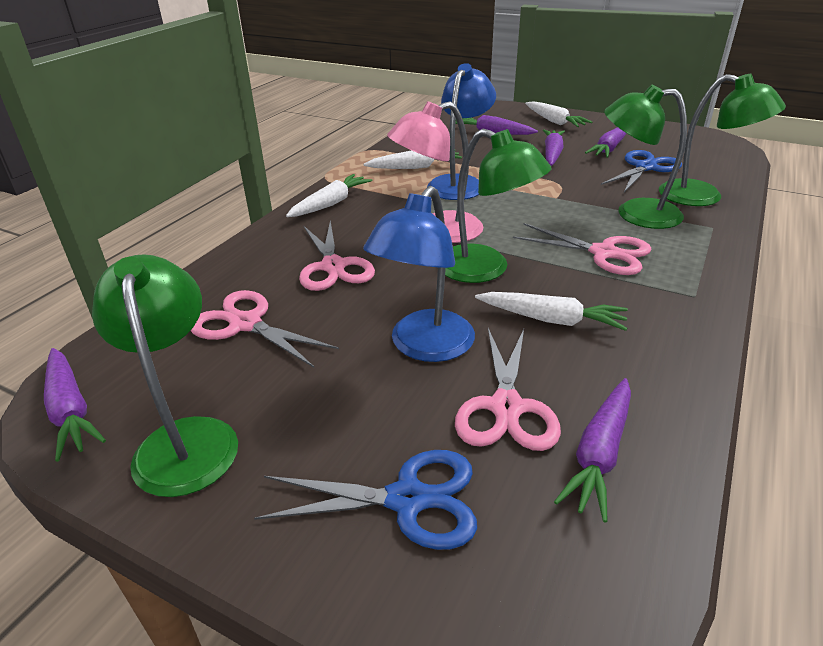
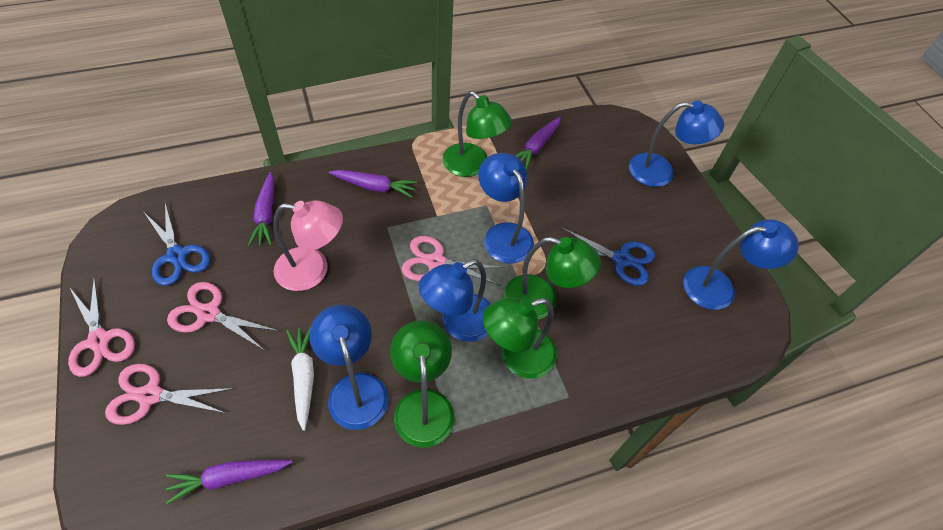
blue lamp: [363,186,475,362] [427,63,496,200] = 2 -> [309,305,389,430] [419,259,491,342] [478,153,534,264] [629,101,724,187] [683,219,799,310] = 5
purple carrot: [44,348,106,462] [455,115,538,135] [543,129,565,166] [554,378,631,522] [585,127,627,158] = 5 -> [166,460,293,504] [248,172,274,246] [329,170,417,198] [516,117,561,170] = 4
white carrot: [286,174,373,217] [364,150,462,169] [475,292,628,331] [525,101,592,127] = 4 -> [286,326,314,431] = 1

